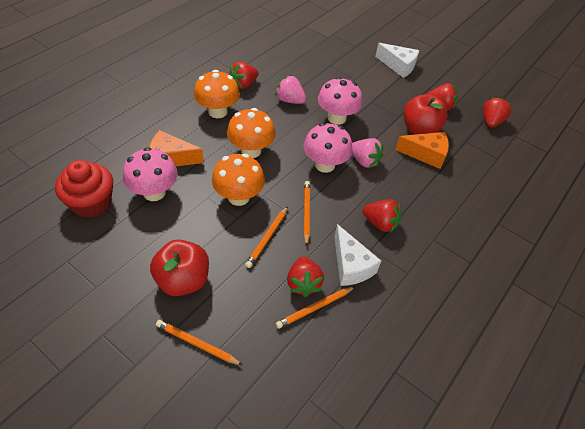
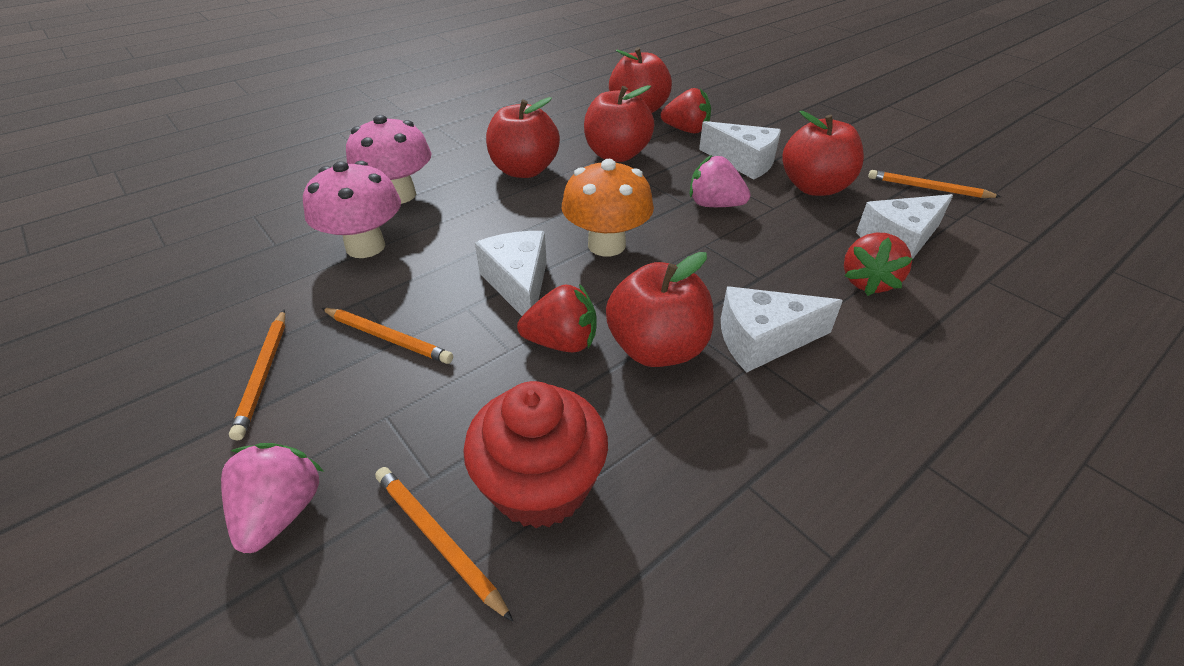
orange cheese: [149,130,204,166] [395,132,449,169] = 2 -> none = 0
orange mushroom: [194,70,240,118] [212,154,265,206] [227,108,276,158] = 3 -> [562,159,654,256] = 1
pink mushroom: [123,147,178,201] [304,123,352,173] [318,77,362,125] = 3 -> [303,161,401,258] [346,115,431,204] = 2
red apple: [150,239,209,296] [403,94,448,135] = 2 -> [486,97,560,178] [584,85,654,162] [606,252,713,367] [609,47,672,113] [782,111,864,196] = 5
red strawberry: [229,62,259,89] [287,256,324,297] [363,199,401,233] [427,83,458,111] [483,97,513,128] = 5 -> [517,284,597,352] [661,88,711,134] [844,232,913,296] = 3
white cheese: [334,224,381,286] [375,43,419,78] = 2 -> [475,231,547,316] [699,121,781,180] [721,286,843,373] [856,194,953,260] = 4

